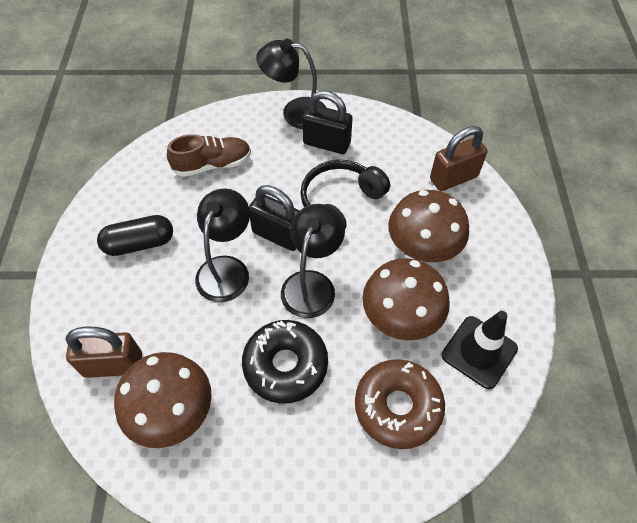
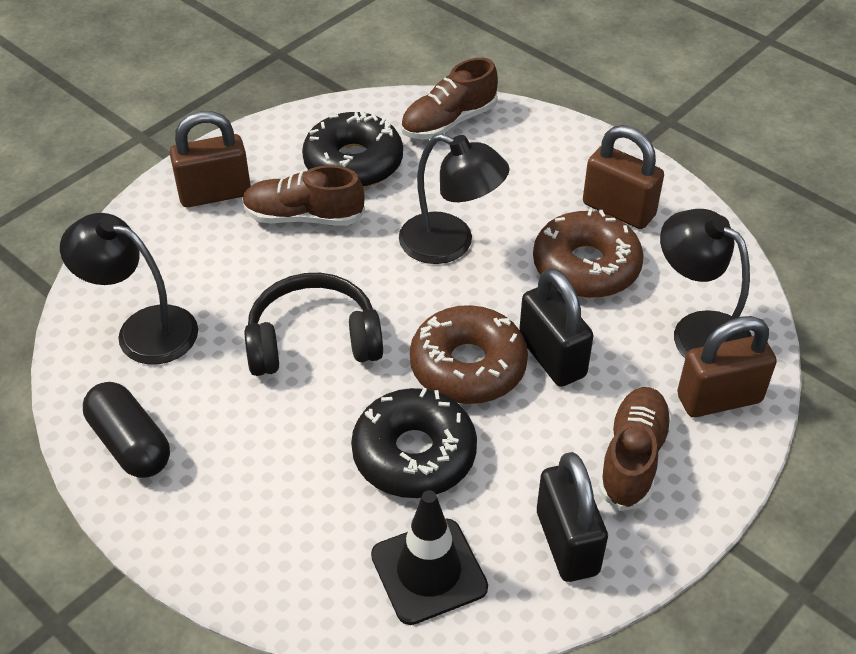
black donut: [242,320,328,404] = 1 -> [302,112,403,188] [351,388,477,498] = 2
brown donut: [355,359,445,449] = 1 -> [410,305,528,404] [533,208,644,298] = 2
brown mushroom: [114,352,212,448] [362,258,450,340] [388,190,469,262] = 3 -> none = 0
brown padlock: [65,327,142,378] [430,126,487,191] = 2 -> [170,111,251,207] [583,125,664,229] [677,316,777,417] = 3
brown shoe: [167,134,251,177] = 1 -> [242,165,365,226] [401,58,498,139] [598,387,673,511] = 3

